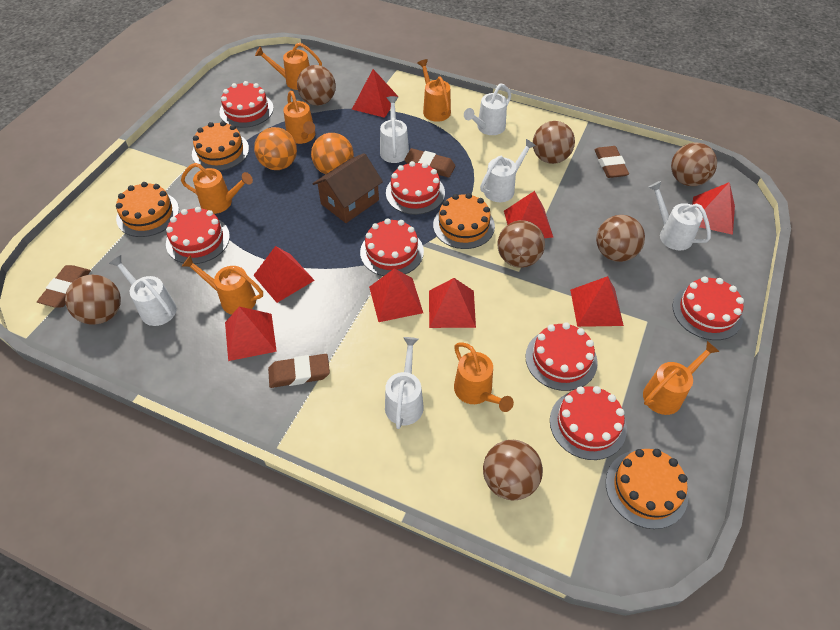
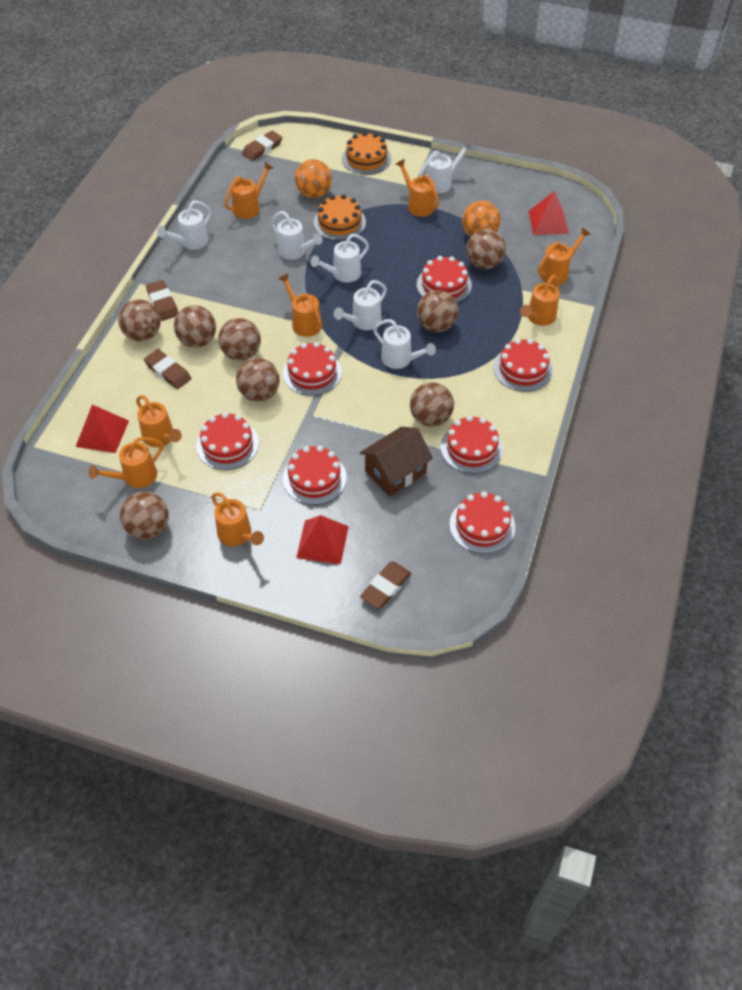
brown ball: [65,275,121,325] [297,65,336,106] [483,440,543,500] [498,220,545,268] [533,121,575,164] [596,215,645,262] [671,143,717,186] = 7 -> [118,299,161,341] [120,492,169,540] [174,305,216,348] [218,318,261,361] [236,358,280,402] [410,382,454,427] [417,290,458,332] [466,229,506,269] = 8
orange cake: [116,182,179,237] [192,121,249,171] [433,193,495,249] [606,449,688,529] = 4 -> [313,194,366,240] [342,132,391,175] = 2
orange watering can: [181,163,253,214] [181,255,263,315] [255,43,322,90] [284,91,315,144] [417,59,451,122] [454,342,514,412] [643,341,720,415] = 7 -> [88,437,163,488] [136,395,182,447] [211,492,264,546] [224,163,273,219] [278,273,322,337] [396,159,439,217] [520,275,560,326] [538,228,590,285] = 8
red pyramid: [225,307,277,361] [253,246,315,303] [352,69,398,118] [369,268,423,322] [429,278,476,328] [504,191,553,238] [570,276,624,327] [692,182,735,235] = 8 -> [76,405,129,453] [296,515,349,564] [529,191,569,235] = 3

